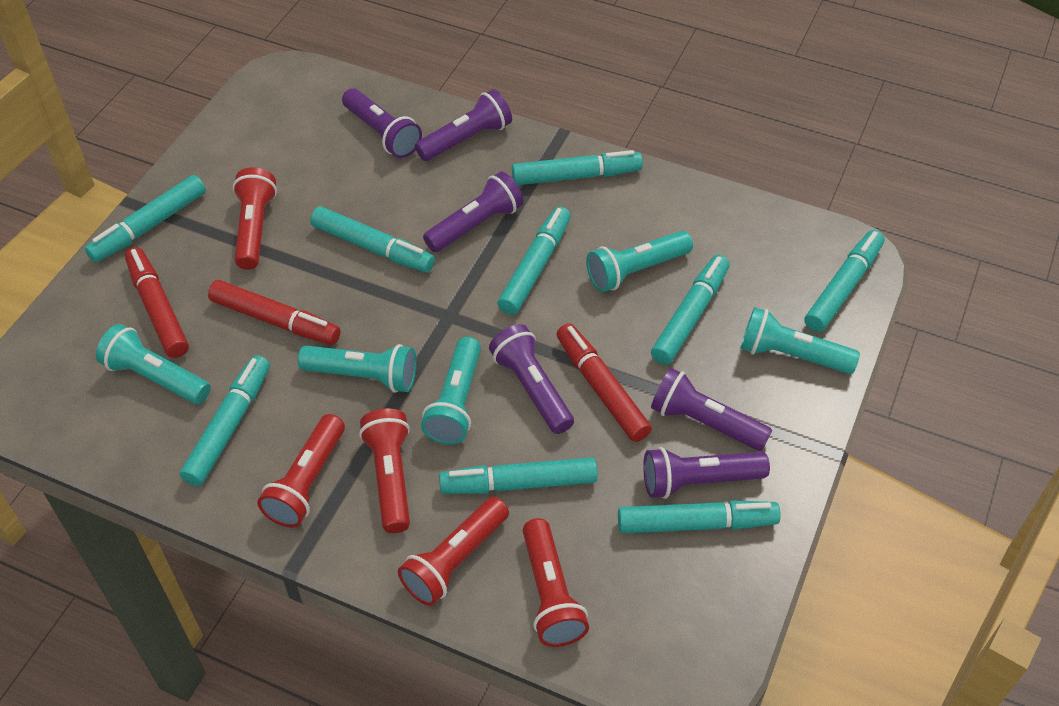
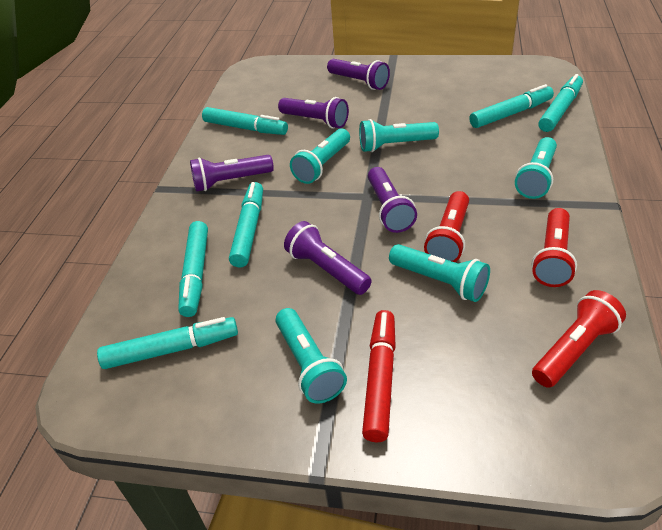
purple flashlight: [342,88,422,158] [415,89,512,161] [423,171,524,252] [489,324,574,434] [643,447,770,499] [651,368,772,451] = 6 -> [190,155,274,192] [278,97,349,128] [284,221,372,295] [327,59,390,90] [368,167,417,233] = 5
red flashlight: [233,167,277,270] [257,414,345,528] [359,409,410,533] [398,497,509,606] [523,518,589,647] = 5 -> [424,191,469,262] [532,208,577,287] [532,290,626,388] = 3
red marker: [125,247,189,358] [208,280,341,345] [557,323,652,442] = 3 -> [362,310,396,442] = 1
turquoise marker: [85,175,206,263] [180,355,270,486] [310,206,435,273] [439,457,598,494] [497,206,571,315] [512,150,643,185] [618,500,781,533] [651,255,730,365] [804,230,885,332] = 9 -> [97,317,238,369] [178,221,208,317] [202,107,288,135] [229,182,263,267] [469,84,554,128] [538,74,583,132] = 6

